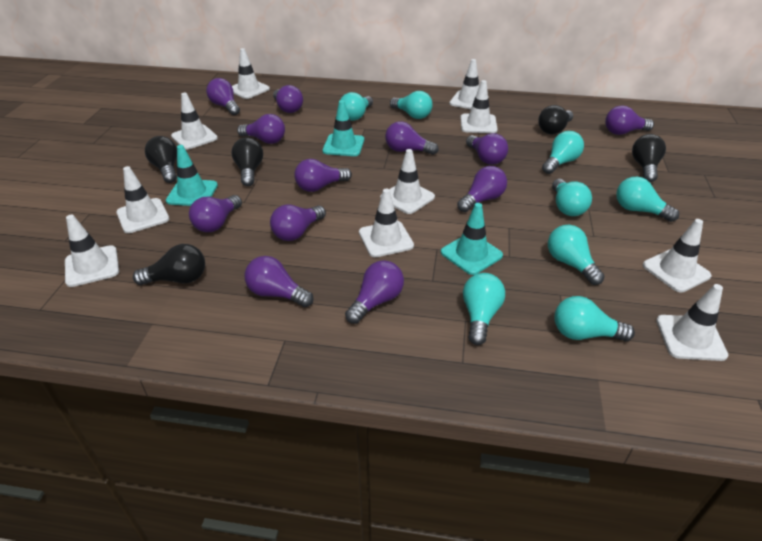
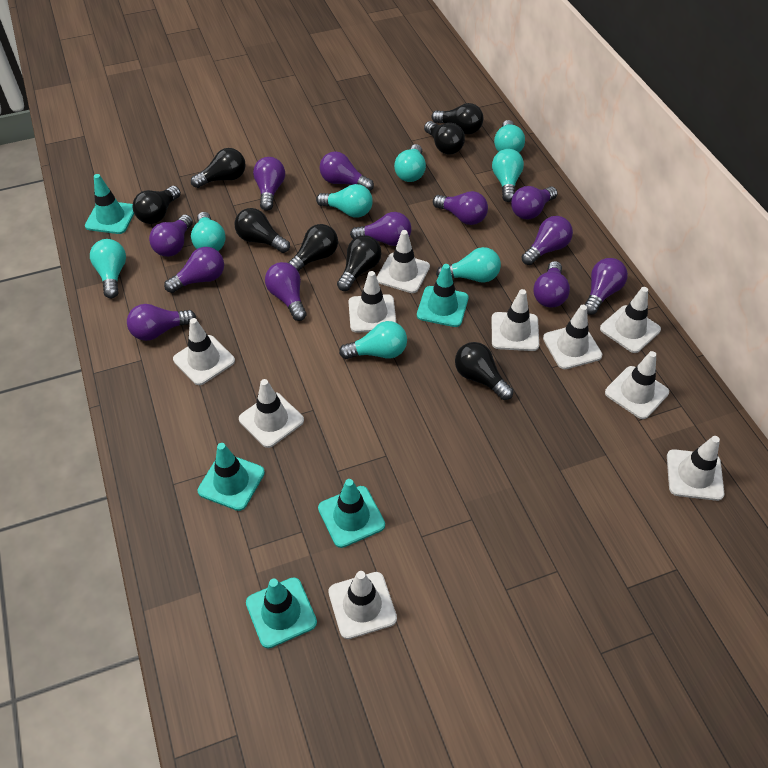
black light bulb: [133,244,205,285] [145,136,177,183] [232,137,263,186] [538,105,573,134] [632,134,666,182] = 5 -> [133,186,181,224] [191,148,246,188] [235,208,290,253] [288,224,338,271] [337,235,381,291] [424,121,465,154] [431,103,483,134] [455,342,514,400] = 8
turquoise traffic cone: [166,145,218,206] [323,100,364,156] [441,203,503,275] = 3 -> [85,174,134,234] [198,443,265,511] [246,577,317,649] [318,479,385,548] [417,264,469,327] = 5

